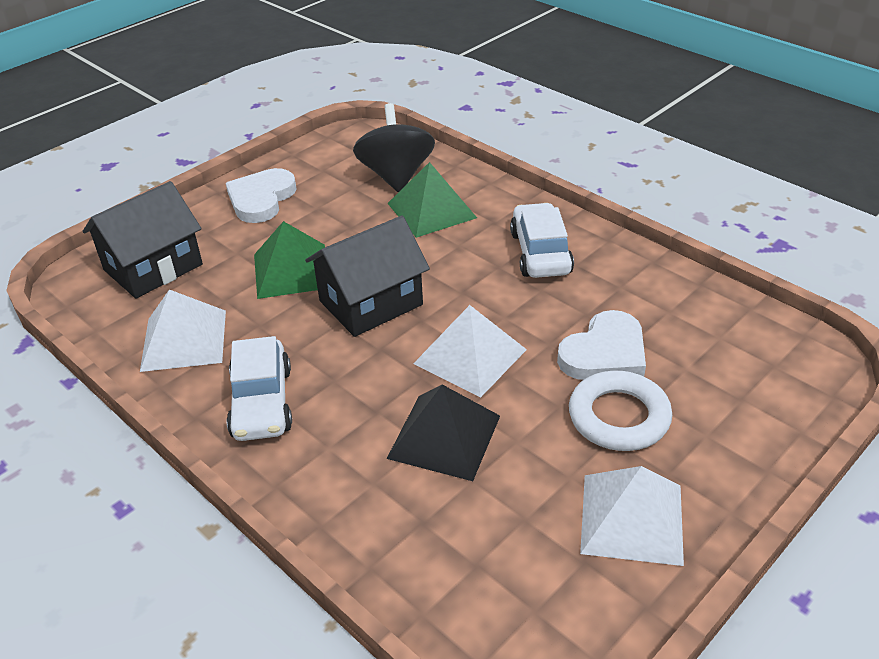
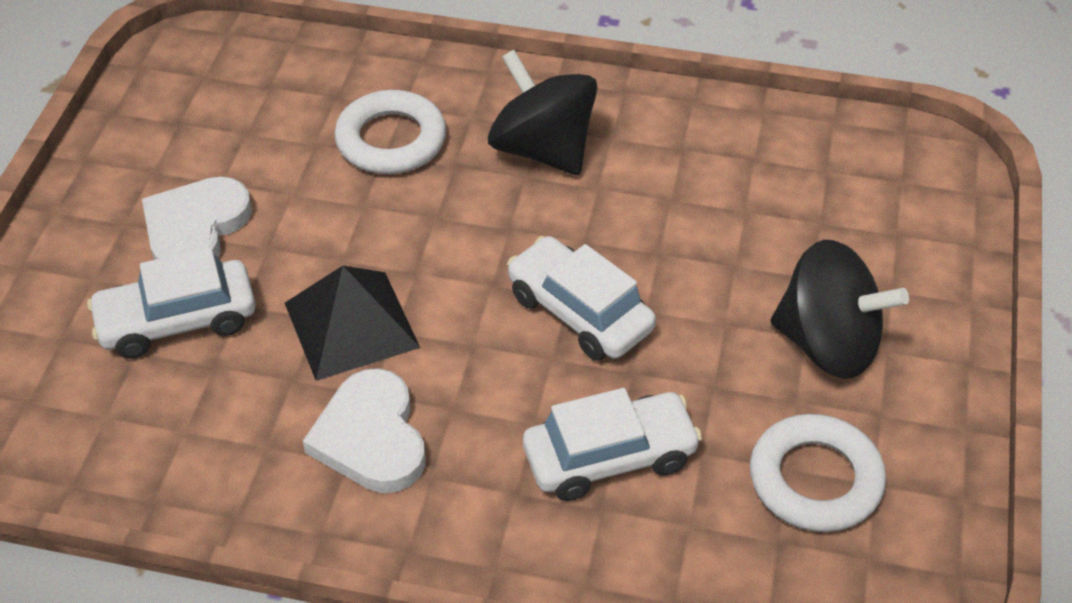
black house: [83,181,203,299] [305,216,430,337] = 2 -> none = 0
black spinning top: [353,103,435,192] = 1 -> [488,50,598,175] [771,240,909,379] = 2
green pyramid: [254,221,325,299] [387,162,477,238] = 2 -> none = 0
white car: [227,336,292,441] [510,203,574,278] = 2 -> [87,247,256,359] [507,236,656,361] [523,388,702,501] = 3
white pyramid: [140,289,226,372] [413,305,527,398] [580,466,684,566] = 3 -> none = 0
white ring: [569,371,672,451] = 1 -> [335,90,446,174] [750,414,886,532] = 2

